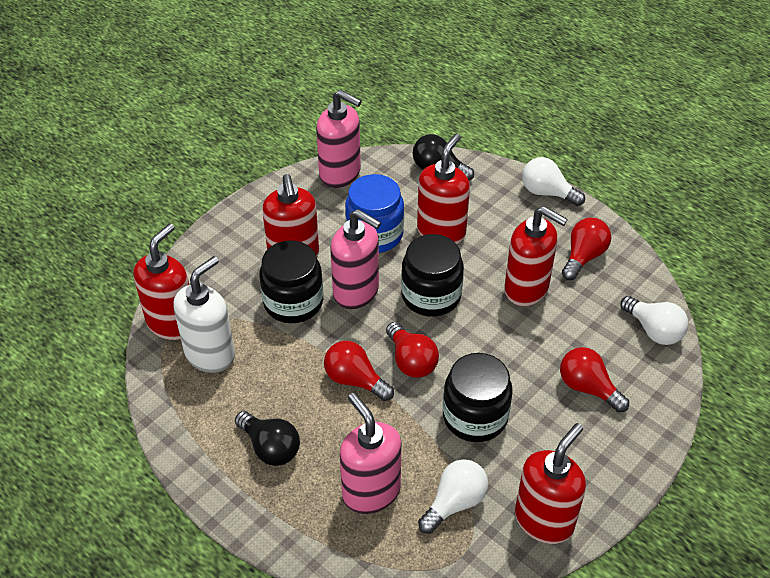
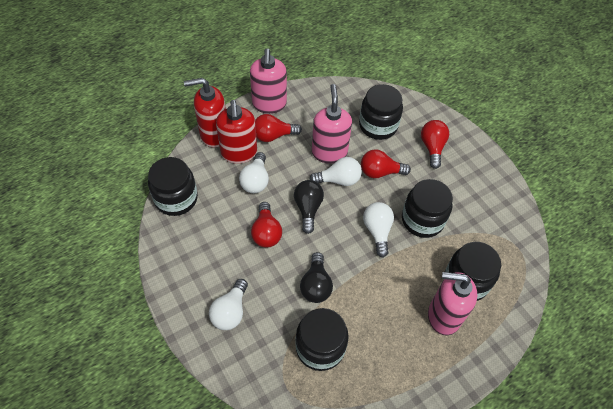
black jar: [260,240,323,323] [401,234,464,317] [443,353,513,442] = 3 -> [148,157,198,216] [295,308,349,371] [359,84,403,140] [402,179,453,238] [445,242,501,301] = 5
blue jar: [345,174,404,253] = 1 -> none = 0
red soap dispenser: [133,223,189,340] [262,174,319,257] [417,133,470,244] [504,206,568,306] [515,423,586,544] = 5 -> [184,78,226,147] [216,100,257,164] = 2
white light bulb: [418,459,488,534] [522,157,585,206] [620,296,688,345] = 3 -> [209,279,248,330] [239,152,269,193] [309,157,362,186] [363,202,394,257] = 4
white soap dispenser: [173,256,235,373] = 1 -> none = 0

